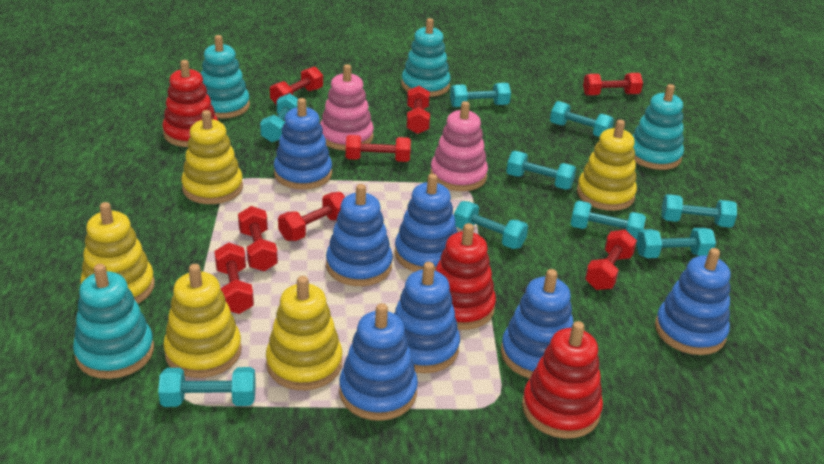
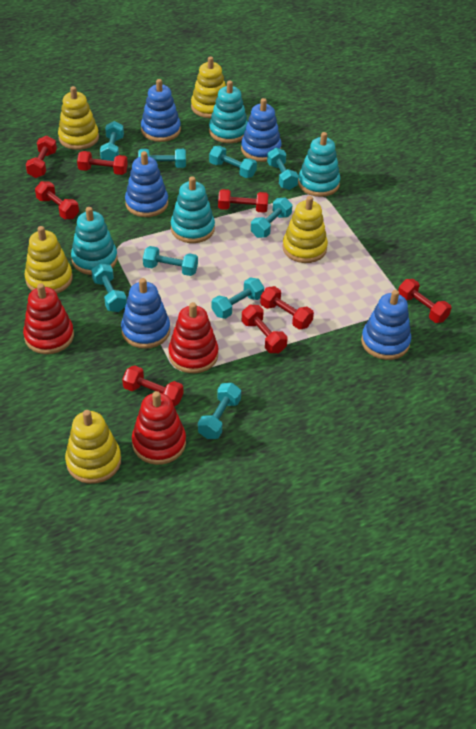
blue stacking toy: [274,98,332,190] [326,184,393,286] [339,303,418,421] [394,174,457,272] [394,262,460,373] [501,269,574,379] [655,248,730,355] = 7 -> [121,278,170,349] [125,151,168,217] [141,79,181,142] [241,98,282,162] [361,290,411,360] = 5
pink stacking toy: [320,64,374,151] [430,101,488,191] = 2 -> none = 0

